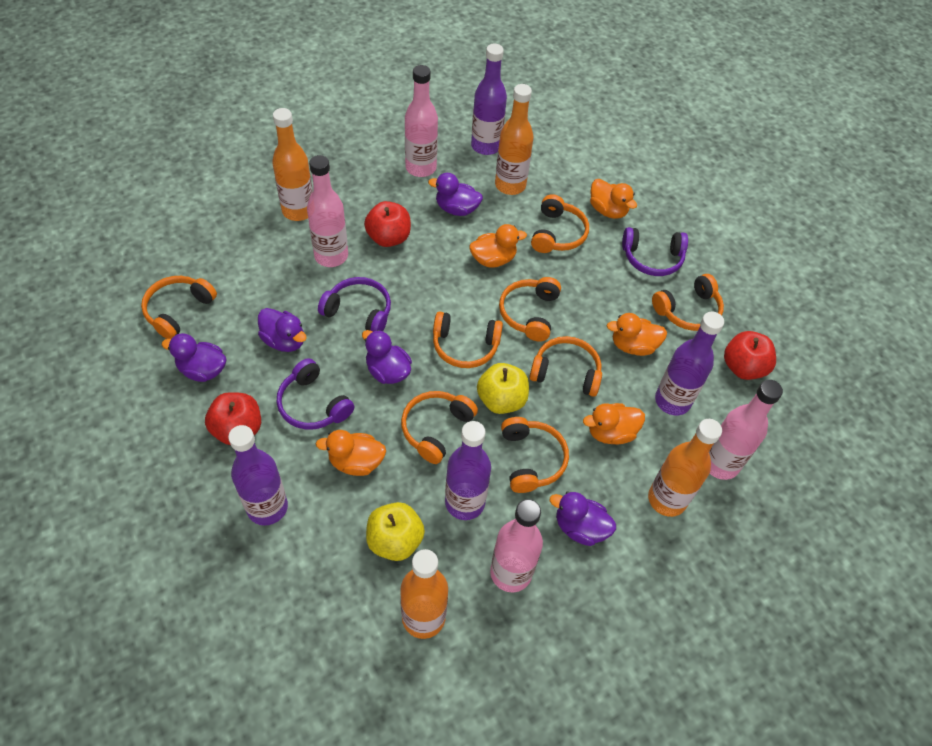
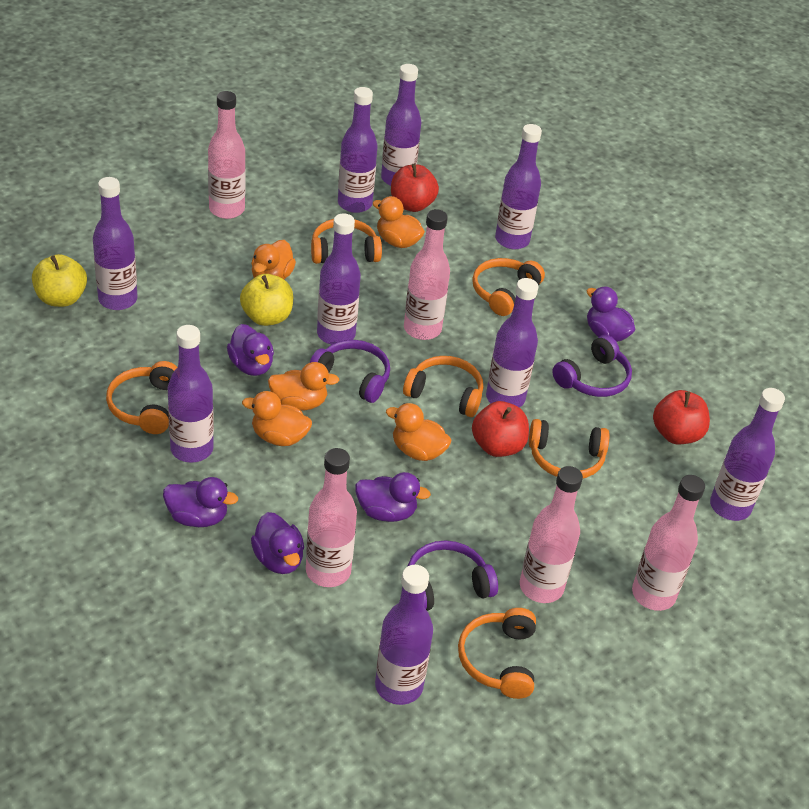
orange bottle: [272,108,313,221] [400,549,448,639] [495,84,534,195] [648,419,722,517] = 4 -> none = 0
orange headphones: [141,276,217,339] [401,391,478,464] [433,312,503,368] [499,277,561,342] [501,417,569,493] [529,336,602,397] [531,194,589,253] [652,274,724,331] = 8 -> [106,361,177,434] [311,219,382,264] [403,356,483,417] [458,608,536,699] [472,258,545,316] [529,419,610,479] = 6
pink bottle: [307,155,348,267] [405,65,438,177] [490,499,543,593] [709,380,783,480] = 4 -> [208,91,246,219] [306,448,357,587] [404,209,450,340] [520,466,583,603] [632,475,705,611] = 5
purple bottle: [228,425,288,526] [445,421,491,520] [471,44,507,155] [655,312,724,415] = 4 -> [93,177,137,310] [167,325,214,463] [317,213,361,345] [338,87,378,213] [375,565,433,705] [381,64,421,186] [486,278,538,408] [495,124,542,250] [710,388,785,521] = 9

